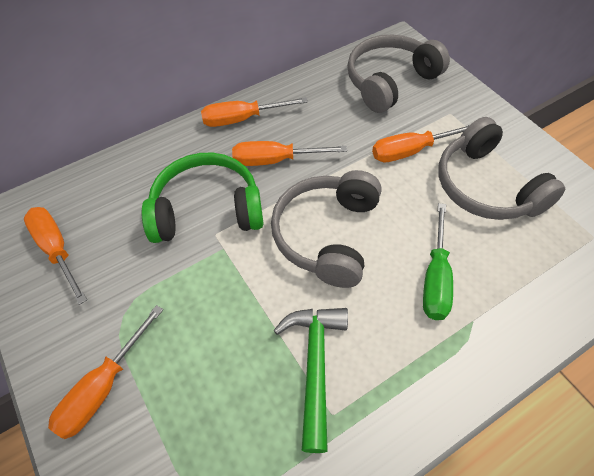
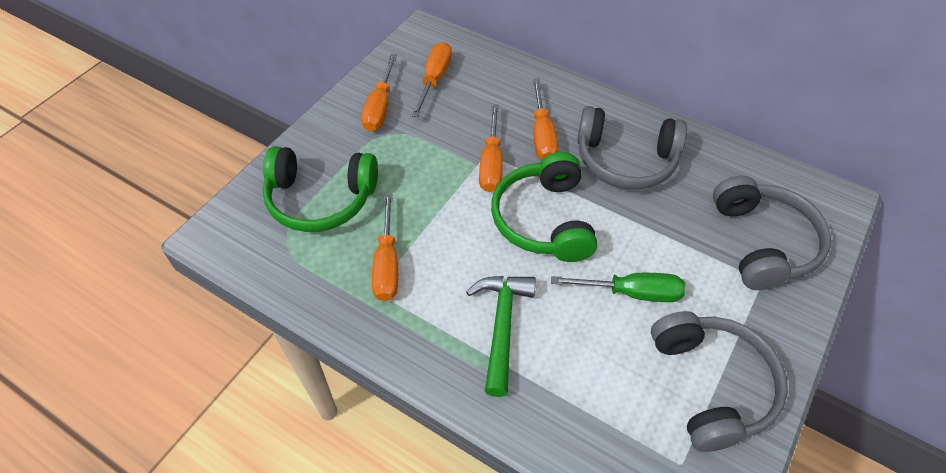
green headphones: [142,153,264,243] = 1 -> [263,146,378,232] [491,152,597,262] = 2

